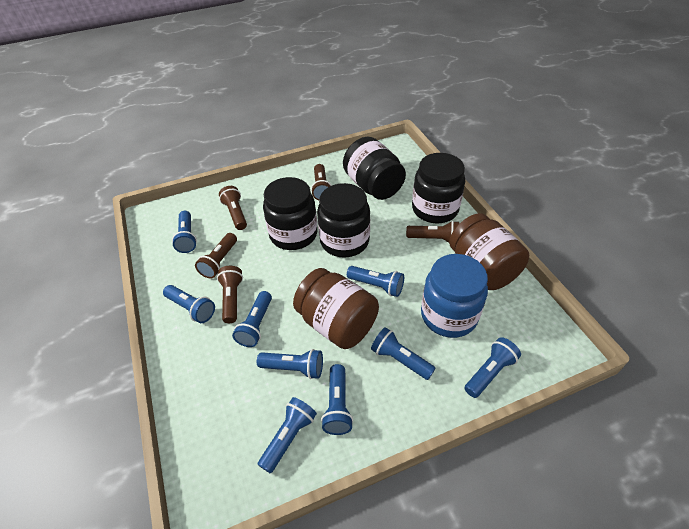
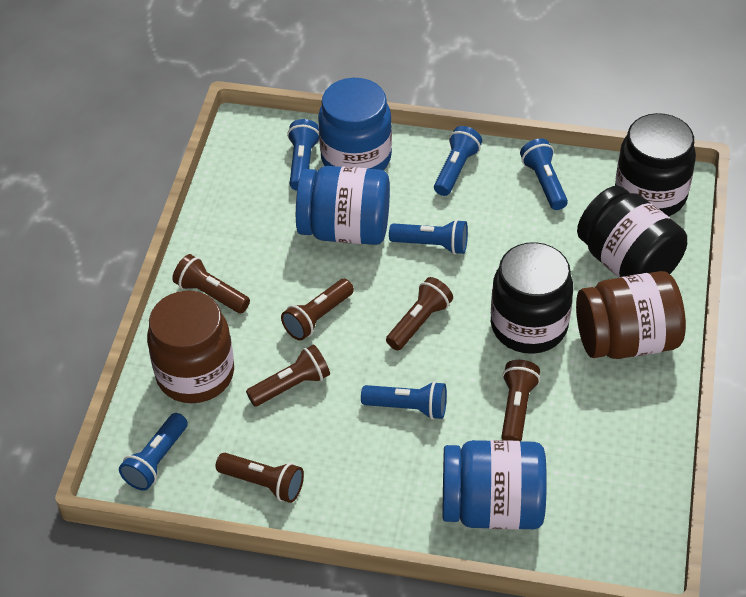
black jar: [263,177,317,250] [317,183,370,258] [343,137,406,200] [412,153,465,223] = 4 -> [491,242,573,354] [577,186,687,278] [615,113,696,216] = 3
blue flashlight: [163,285,215,323] [172,211,197,253] [232,291,272,347] [257,349,323,379] [258,397,317,474] [321,364,353,435] [347,266,404,297] [371,327,436,380] [464,337,521,398] = 9 -> [119,413,188,491] [287,119,319,191] [361,381,447,420] [389,219,468,255] [434,126,482,196] [520,138,568,210] = 6
blue jar: [421,254,488,338] = 1 -> [296,166,390,245] [318,78,392,171] [443,440,547,530] = 3
brown flashlight: [195,233,237,278] [217,266,243,323] [219,186,247,230] [311,164,332,200] [406,221,459,243] = 5 -> [172,254,250,313] [216,453,304,503] [246,345,330,406] [281,279,354,341] [386,277,453,350] [501,360,540,441] = 6

